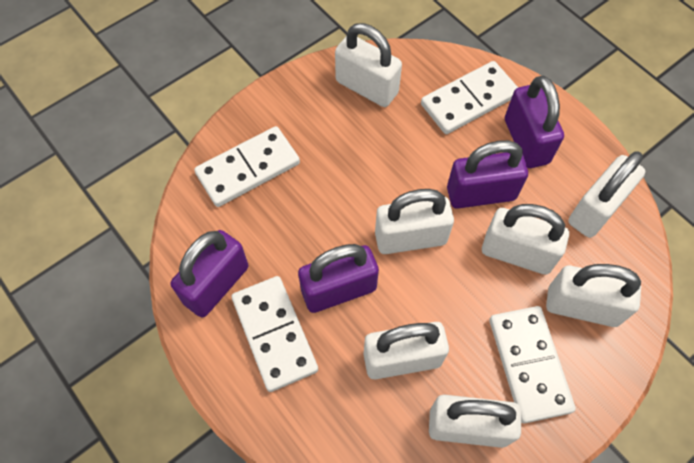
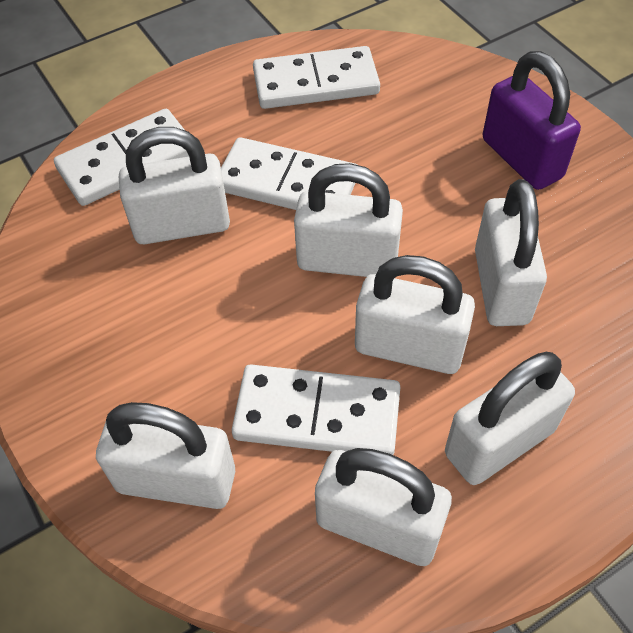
purple padlock: [170,230,248,317] [298,244,379,313] [447,140,528,209] [505,76,564,168] = 4 -> [483,51,581,190] = 1

